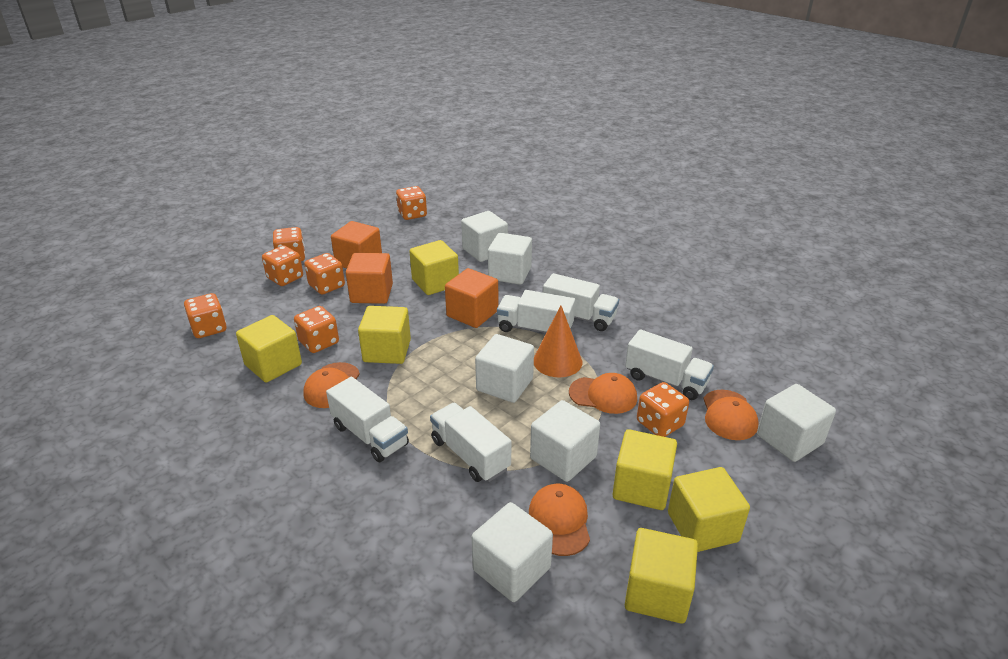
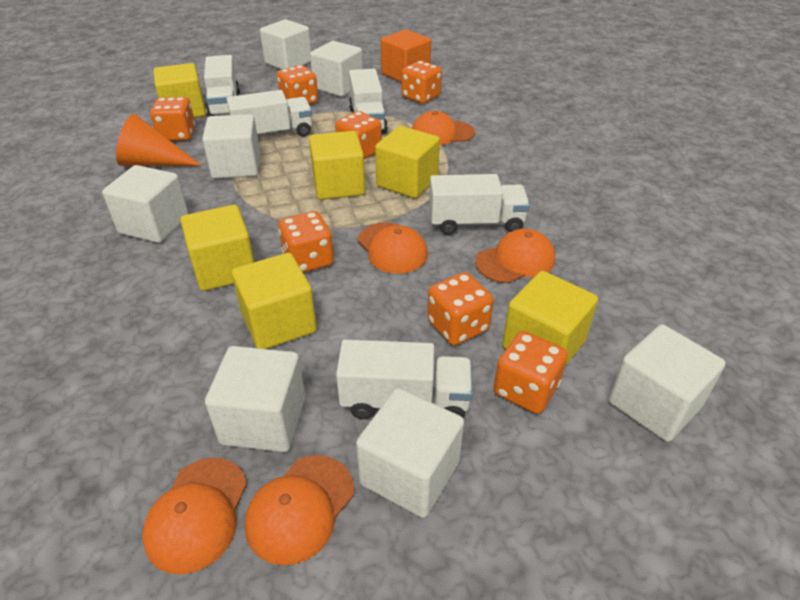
orange cap: [303,362,360,408] [529,484,590,556] [569,373,637,414] [703,390,759,440] = 4 -> [142,458,247,574] [245,455,354,565] [358,222,428,274] [412,111,475,145] [475,229,555,283] = 5
orange cube: [331,221,382,268] [346,253,393,304] [445,268,498,328] = 3 -> [381,29,431,83] = 1
white cube: [461,211,508,262] [472,502,553,602] [475,334,534,403] [488,233,532,285] [530,400,600,482] [757,384,836,462] = 6 -> [102,165,188,243] [202,114,260,179] [205,346,305,452] [260,19,311,70] [310,41,363,97] [356,388,464,518] [608,324,725,442] = 7

